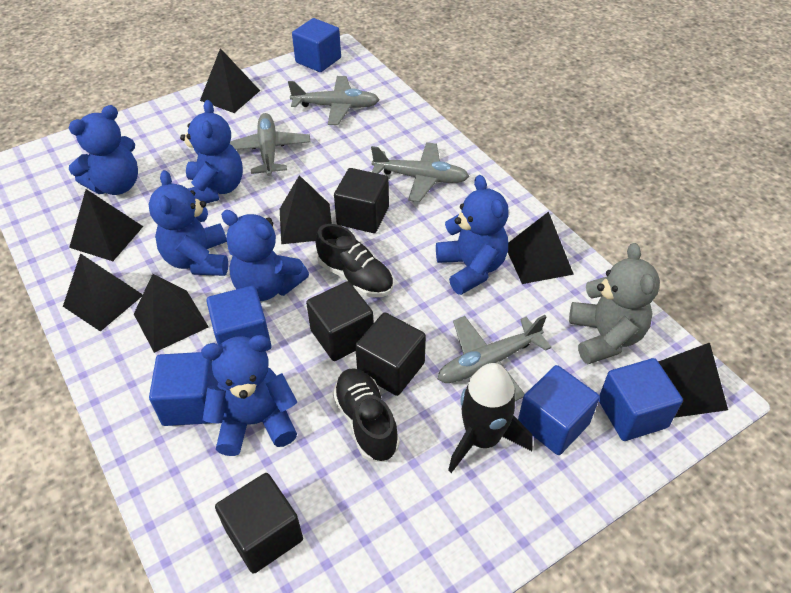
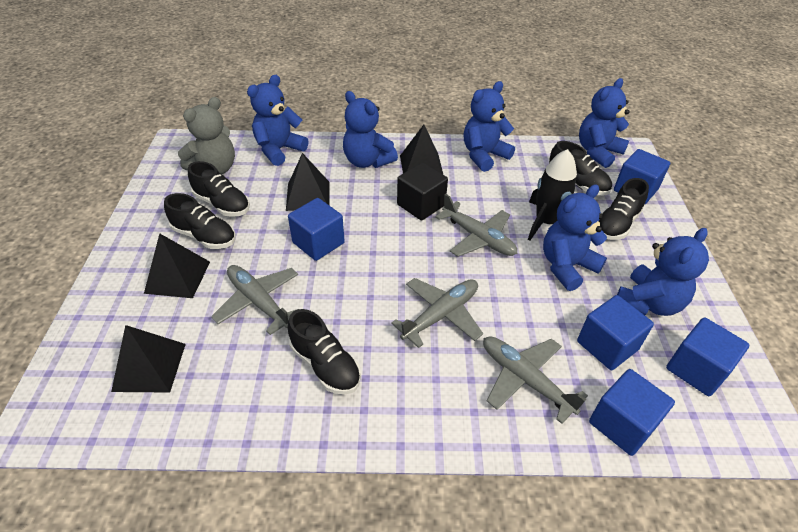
black cube: [215,473,303,574] [306,281,374,361] [334,168,389,233] [355,312,426,396] = 4 -> [397,163,448,221] = 1
black pyramid: [63,253,143,332] [69,189,143,261] [134,274,209,353] [200,48,260,113] [280,175,332,244] [508,211,574,284] [658,343,728,418] = 7 -> [111,325,186,392] [144,234,210,298] [286,153,330,211] [400,125,443,174] = 4
black shoe: [316,224,393,298] [333,368,400,462] = 2 -> [164,193,235,249] [188,161,250,217] [288,309,361,394] [549,141,612,195] [599,178,649,240] = 5

